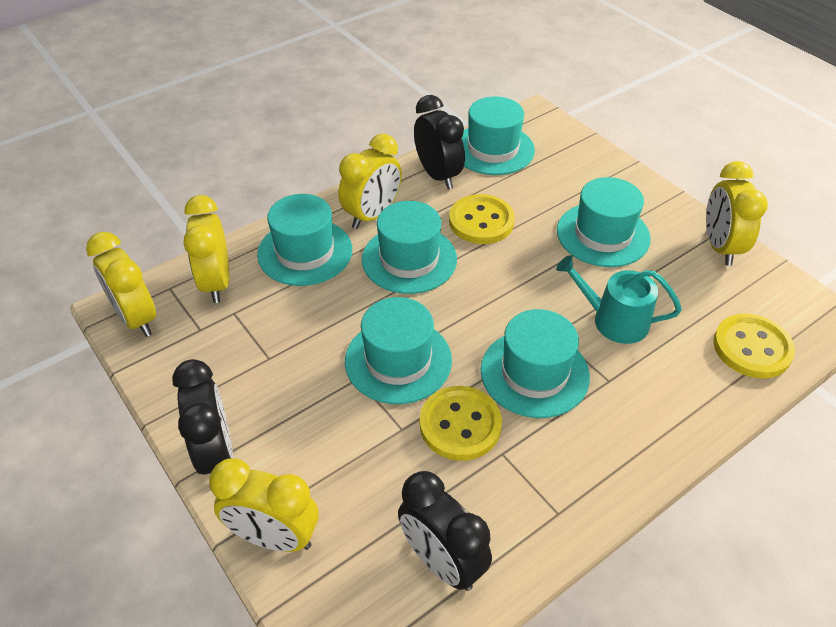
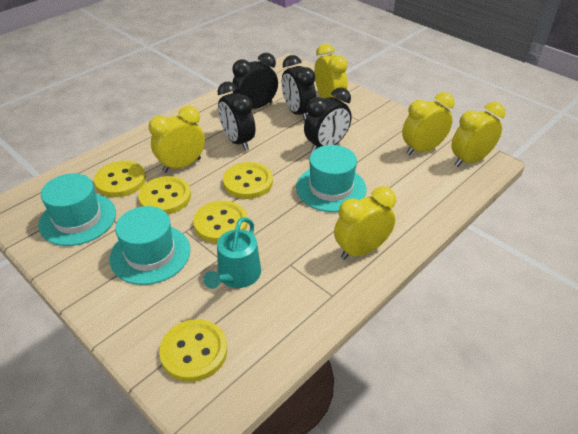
black clock: [172,359,233,475] [398,471,492,591] [414,95,465,189] = 3 -> [217,82,255,151] [232,53,278,109] [282,55,316,121] [304,87,352,152] = 4
turquoise hat: [257,194,352,286] [345,297,452,404] [362,201,457,294] [462,96,535,175] [481,309,590,418] [557,177,651,267] = 6 -> [38,173,116,246] [110,206,191,285] [296,145,367,212] = 3
yellow button: [420,386,502,461] [449,194,515,244] [713,314,795,379] = 3 -> [94,161,146,197] [138,176,191,214] [159,319,227,382] [193,201,248,243] [223,162,273,199] = 5

